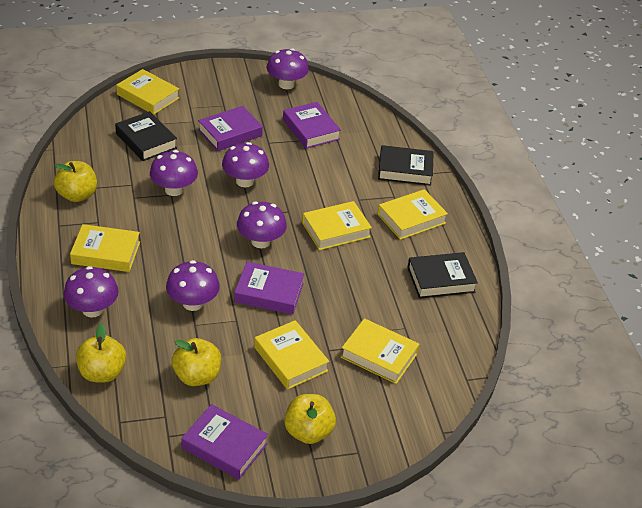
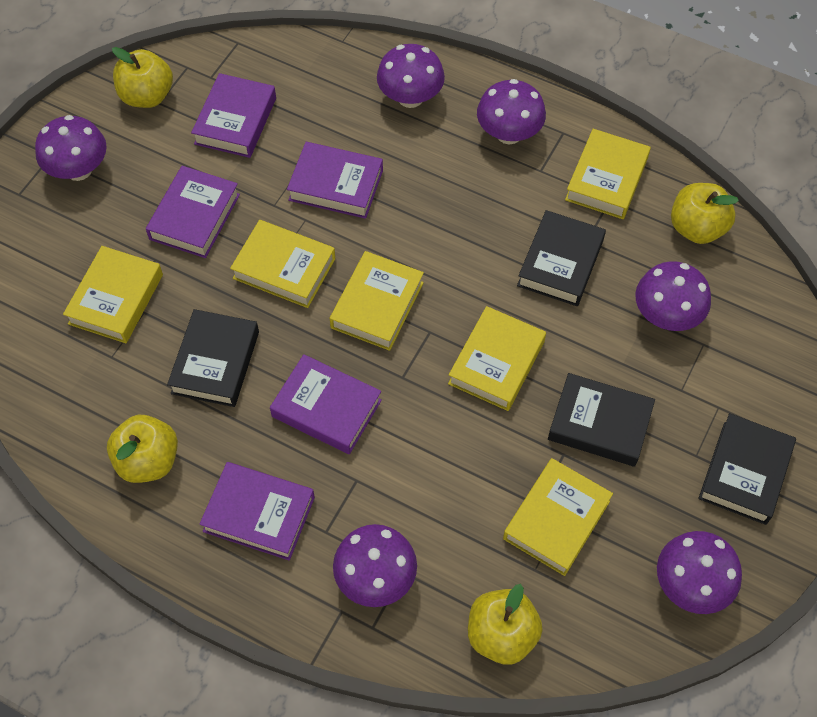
black book: [115,111,177,161] [378,145,434,186] [407,252,478,299] = 3 -> [167,309,259,407] [517,210,606,306] [548,373,655,467] [699,413,796,525] = 4
purple book: [182,404,268,480] [198,106,263,151] [234,262,304,315] [283,102,341,149] = 4 -> [146,166,240,258] [191,73,276,158] [199,462,315,561] [270,354,382,454] [287,142,383,219] = 5

